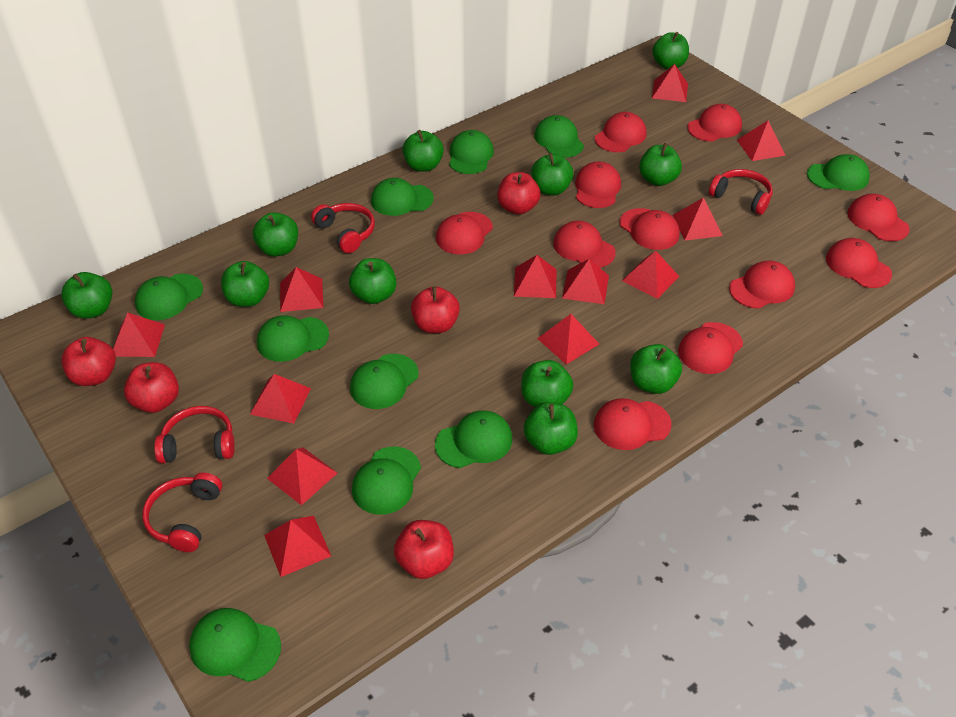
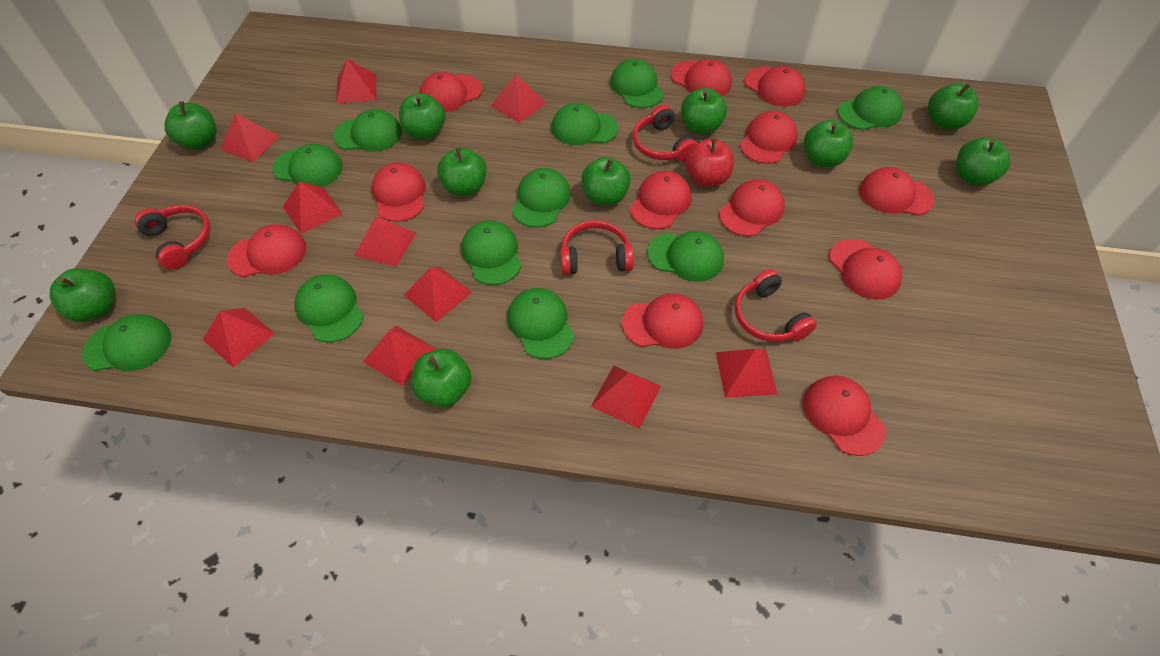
green apple: [61,272,112,319] [221,261,269,307] [253,212,298,257] [349,258,396,304] [402,130,444,172] [522,360,573,407] [524,402,578,455] [531,153,573,195] [630,344,682,394] [639,143,682,186] [652,32,689,69] = 11 -> [50,268,115,322] [165,101,217,150] [399,93,446,139] [411,349,472,407] [437,147,487,196] [581,157,631,205] [681,88,727,134] [804,120,854,167] [928,83,978,130] [956,138,1011,186] = 10
green cap: [135,274,203,320] [189,608,281,682] [257,315,329,362] [350,354,419,409] [352,447,421,515] [371,178,434,216] [435,410,512,468] [449,130,494,174] [534,115,584,158] [807,154,870,191] = 10 -> [82,314,171,371] [272,144,343,187] [295,274,364,342] [333,109,402,152] [461,220,522,285] [507,288,575,359] [512,168,571,228] [552,103,618,145] [610,59,664,108] [648,231,724,282] [838,86,903,130] = 11
red apple: [61,337,116,386] [124,362,179,413] [394,520,454,579] [411,286,460,333] [497,172,541,215] = 5 -> [686,138,734,186] = 1
red cap: [436,212,493,254] [553,221,616,268] [575,162,621,208] [594,398,671,450] [595,112,646,152] [620,208,680,250] [678,322,743,374] [687,104,742,142] [729,260,795,309] [826,238,892,288] [847,194,910,241] = 11 -> [227,224,306,277] [372,162,426,222] [419,72,482,112] [622,293,703,349] [630,171,692,229] [671,59,732,96] [719,179,785,236] [740,111,797,164] [744,66,806,107] [803,376,886,456] [829,239,902,300] [859,167,934,216] = 12
red pyramid: [113,313,165,357] [250,374,311,424] [264,516,331,577] [267,448,337,505] [280,267,323,312] [514,255,556,298] [537,314,599,365] [562,259,609,304] [622,251,679,299] [652,64,688,102] [673,197,723,240] [737,121,786,161] = 12 -> [203,308,275,367] [220,113,280,162] [283,181,342,234] [336,59,376,104] [354,216,416,267] [363,326,436,386] [404,267,472,322] [491,75,547,123] [591,366,661,429] [716,349,777,398] = 10

